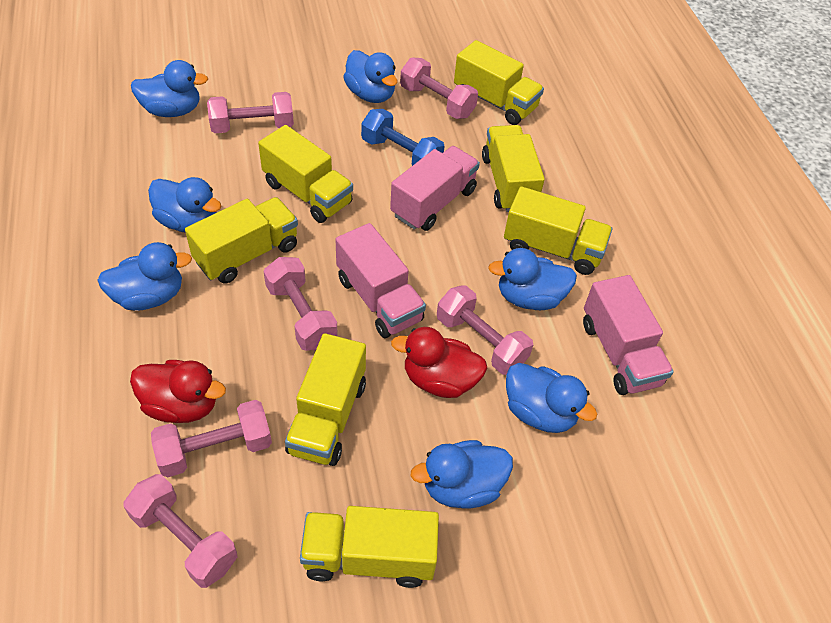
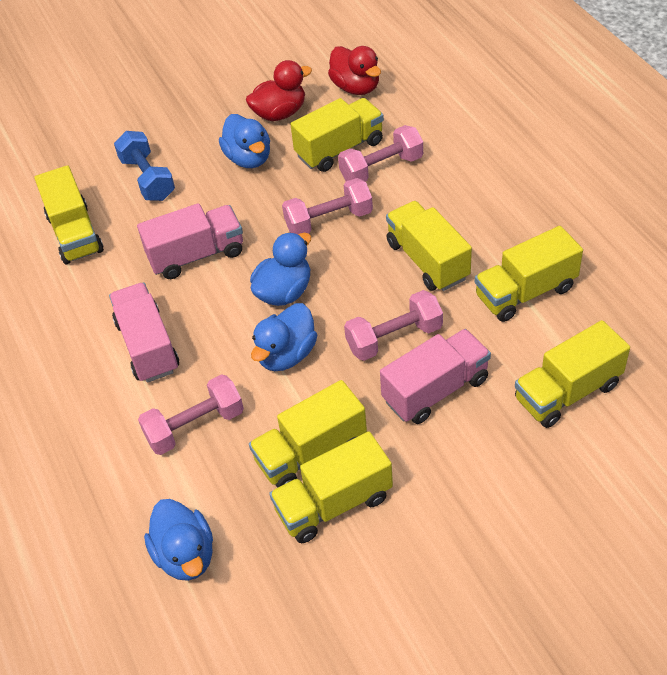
blue duck: [97,242,192,311] [131,60,208,117] [148,177,221,233] [343,50,398,103] [411,440,513,509] [488,248,577,310] [506,363,597,433] = 7 -> [144,499,213,581] [219,114,270,168] [250,232,311,306] [251,303,317,371] = 4
pink dumbbell: [123,474,237,588] [151,400,272,478] [207,92,294,133] [264,257,338,351] [400,57,478,119] [437,285,533,375] = 6 -> [138,374,244,455] [282,178,373,234] [338,125,423,182] [344,290,443,361] = 4

